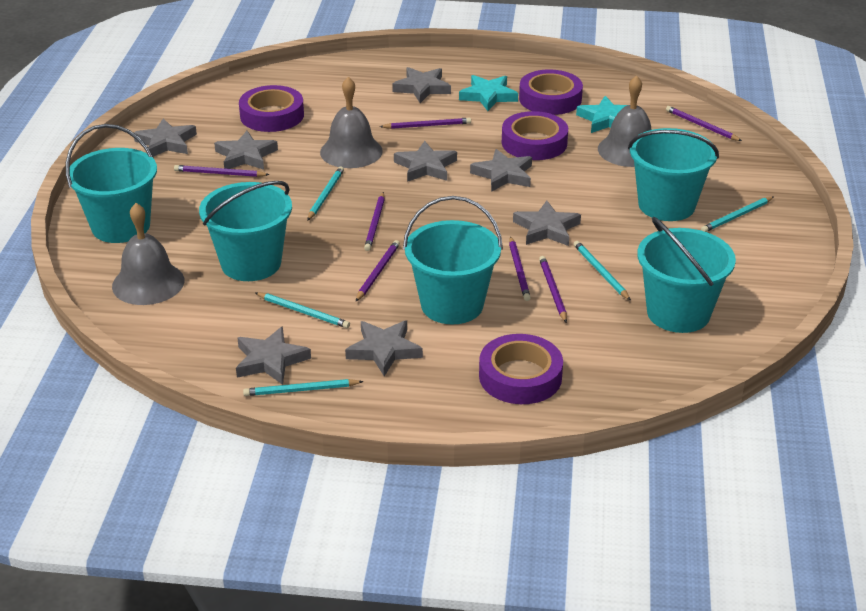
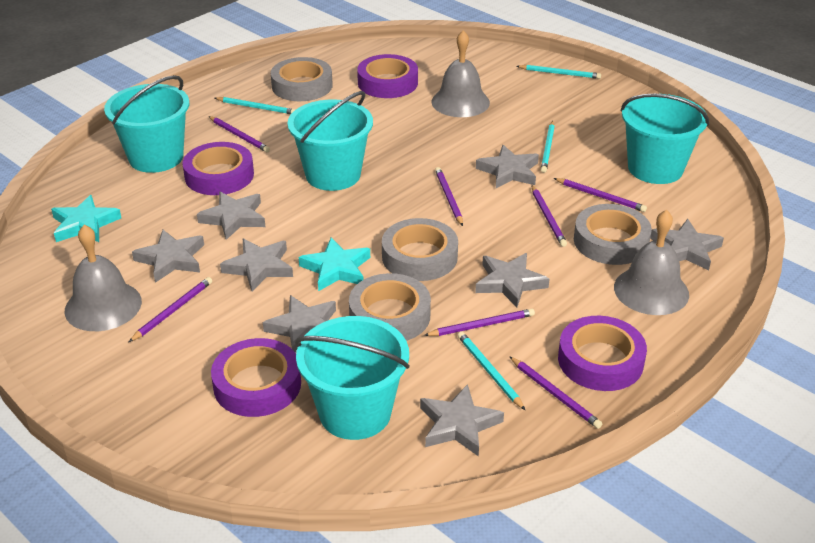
grey tape: none = 0 -> [271,57,333,101] [349,273,431,341] [382,218,458,281] [574,204,652,265] = 4
turquoise bucket: [66,124,157,243] [199,181,292,281] [403,196,503,324] [628,128,719,221] [637,217,736,333] = 5 -> [104,75,189,173] [288,91,373,191] [295,316,410,440] [621,94,709,184] = 4
turquoise pencil: [243,379,364,396] [255,292,350,328] [307,167,344,221] [574,241,631,301] [701,196,774,232] = 5 -> [215,97,296,114] [458,331,525,410] [517,65,601,79] [541,121,555,173] = 4

